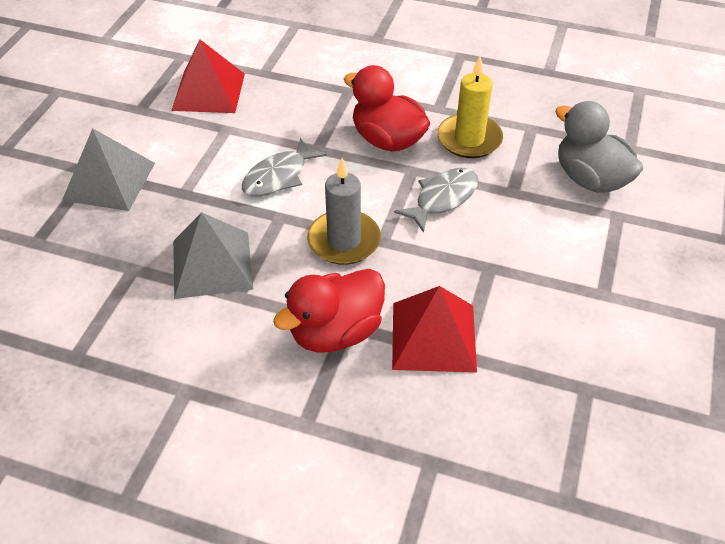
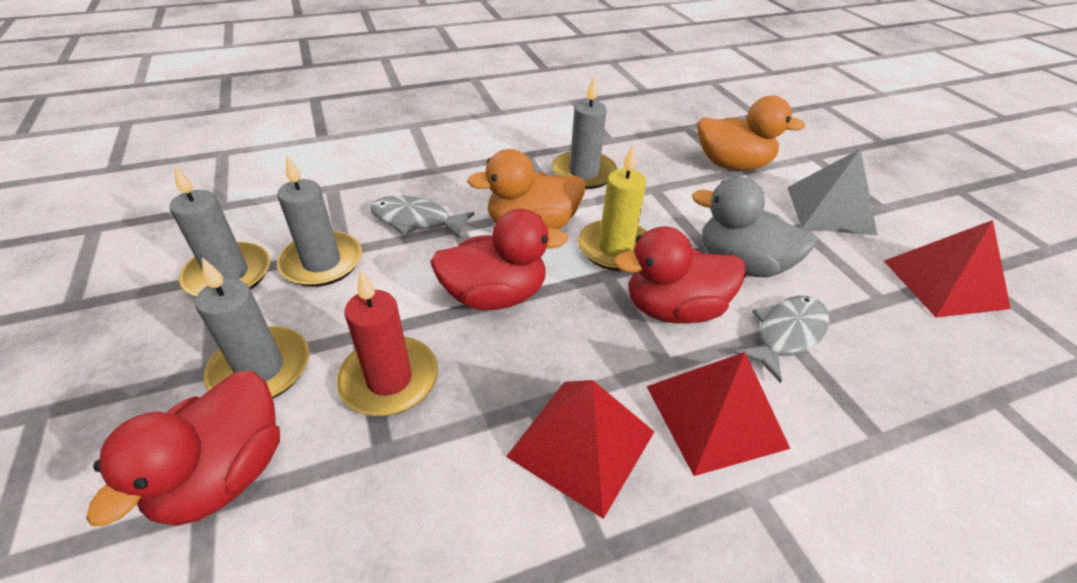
grey candle: [307,158,381,265] = 1 -> [170,165,270,297] [195,257,309,399] [277,155,362,287] [552,77,617,189] = 4
grey pyramid: [62,128,155,211] [173,212,253,299] = 2 -> [787,149,878,236] = 1
orange duck: none = 0 -> [467,149,585,229] [697,96,806,171] = 2
red candle: none = 0 -> [336,269,438,416] = 1
red duck: [273,269,385,353] [344,65,430,152] = 2 -> [86,371,280,526] [430,209,568,310] [614,226,746,324] = 3
red pyramid: [171,39,245,113] [392,286,477,373] = 2 -> [506,380,655,519] [646,352,790,476] [884,220,1011,318] = 3

